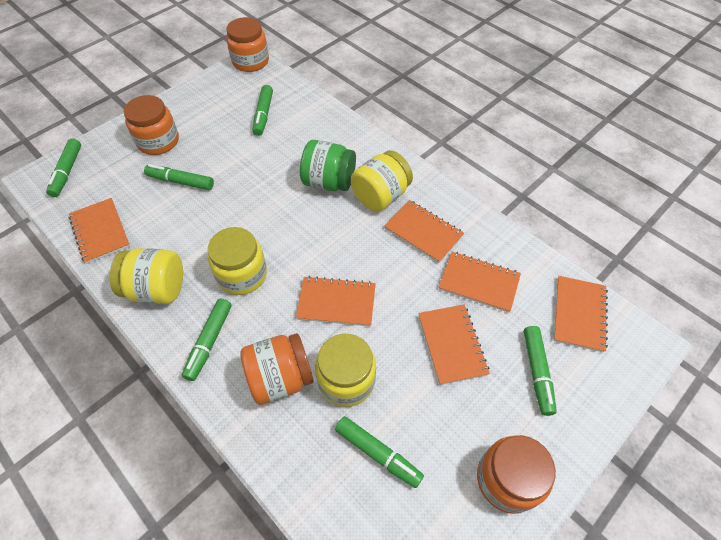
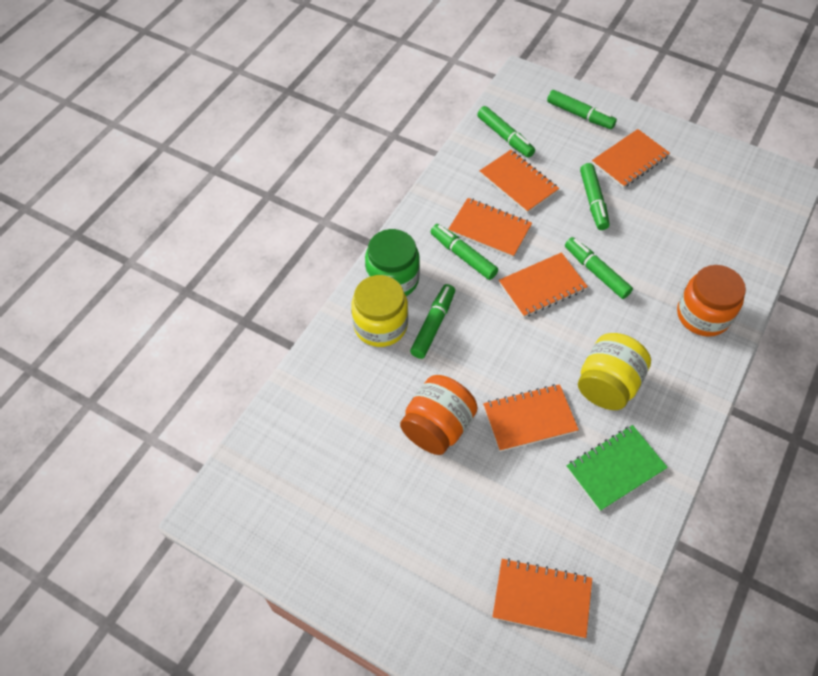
green notebook: none = 0 -> [566,425,668,511] = 1
orange jar: [124,95,179,155] [226,17,269,72] [240,333,314,405] [477,435,556,514] = 4 -> [400,375,478,455] [677,265,746,337] = 2
yellow jar: [110,248,183,304] [208,227,267,295] [315,334,376,407] [351,150,413,212] = 4 -> [351,275,408,347] [578,333,651,410] = 2

